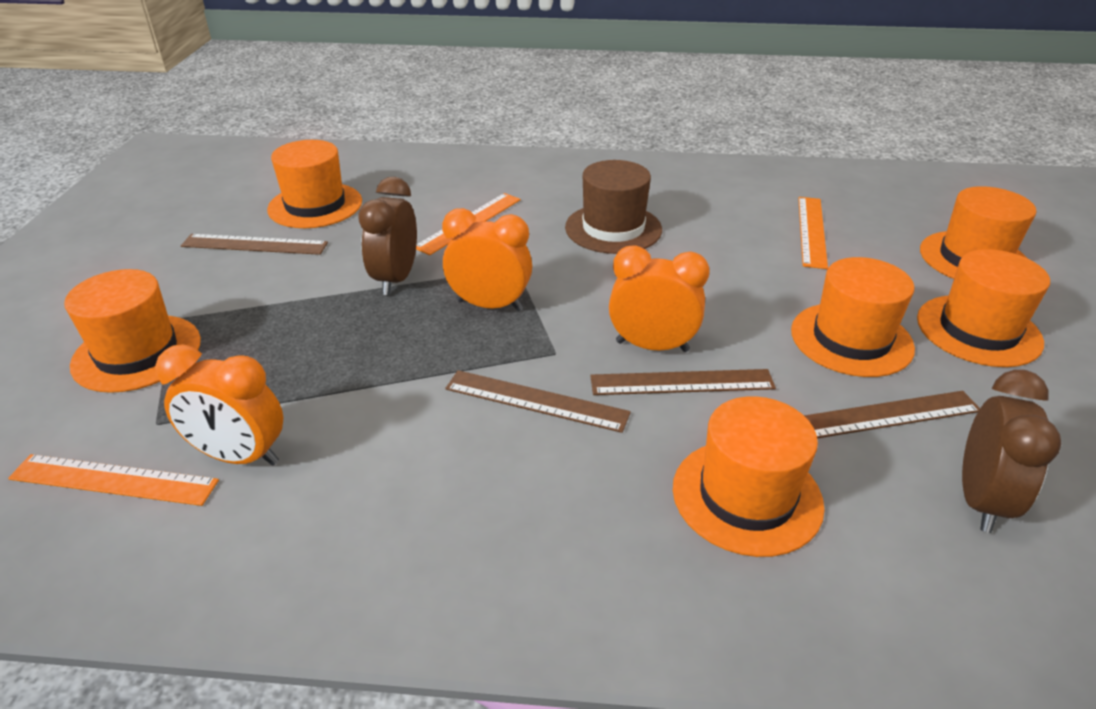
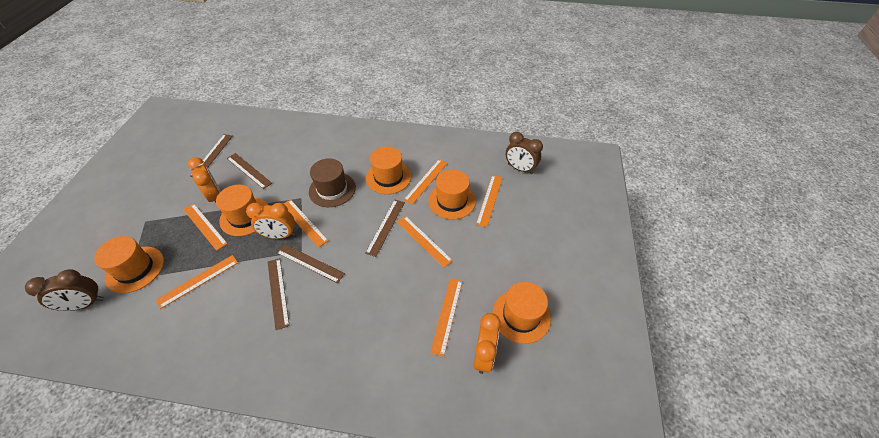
brown ruler: [181,234,328,255] [445,370,631,433] [590,369,776,395] [804,391,980,438] = 4 -> [190,134,233,177] [227,153,272,189] [268,258,290,330] [276,244,345,283] [365,200,405,257] = 5
orange hat: [64,269,201,393] [267,140,362,228] [673,396,825,557] [791,257,915,377] [917,249,1050,367] [920,186,1036,279] = 6 -> [94,236,164,293] [216,185,268,236] [366,147,411,194] [428,169,476,220] [492,282,551,344] = 5
orange ruler: [8,454,219,506] [416,193,521,255] [798,197,828,269] = 3 -> [156,255,238,309] [183,204,228,251] [284,200,329,247] [397,216,453,267] [404,159,447,204] [430,278,462,357] [476,175,502,227] = 7

